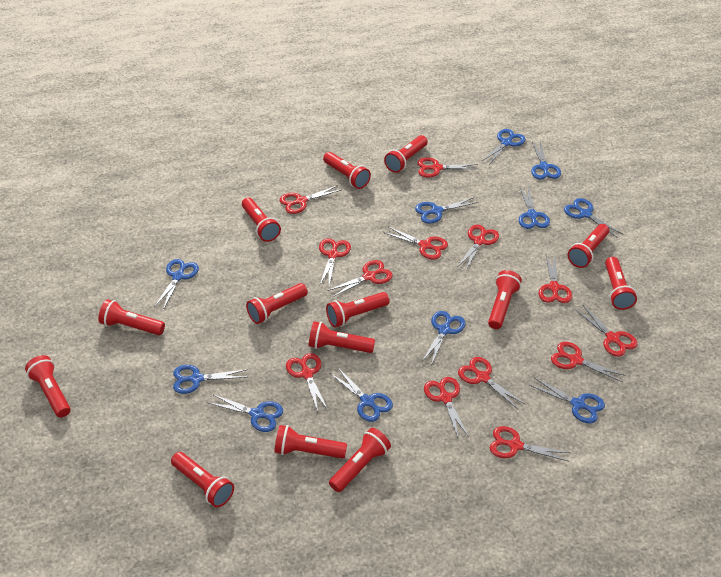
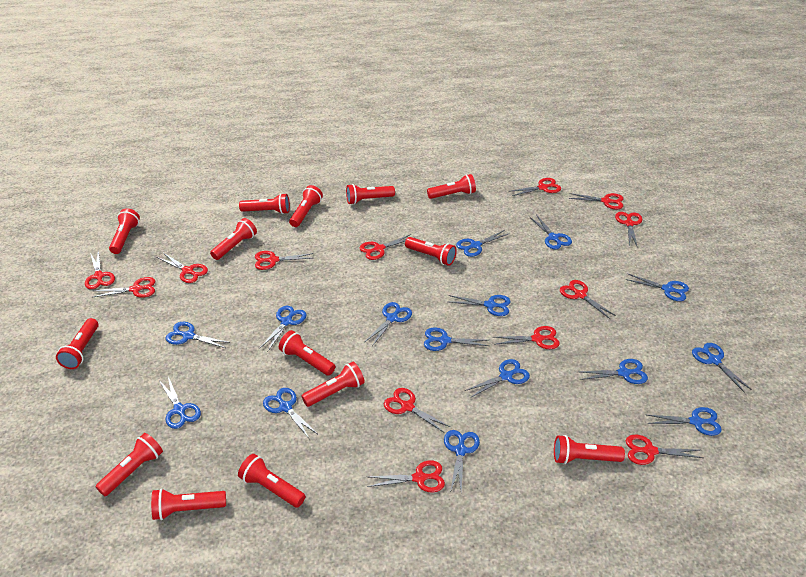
blue scissors: [154,259,199,310] [173,365,248,394] [209,394,283,432] [331,367,393,422] [415,197,478,224] [422,311,465,365] [482,129,525,164] [519,186,550,229] [530,377,605,424] [531,140,561,179] [564,198,623,238] = 11 -> [159,377,201,429] [165,322,231,348] [259,306,307,352] [263,388,317,438] [365,302,412,346] [424,328,489,351] [444,430,480,491] [449,295,511,316] [456,230,510,257] [465,359,530,398] [530,216,572,249] [579,359,648,384] [625,274,689,301] [647,407,722,436] [692,343,752,393] = 15

